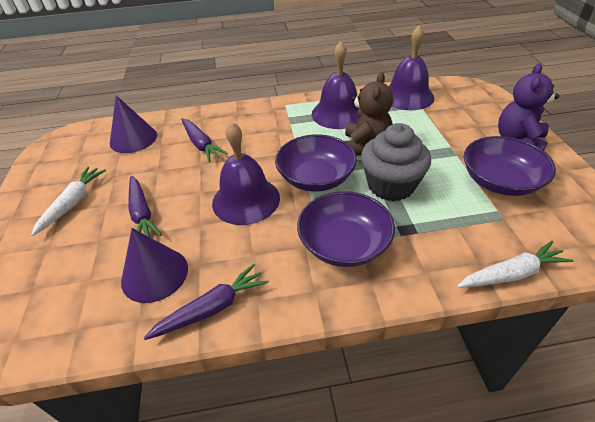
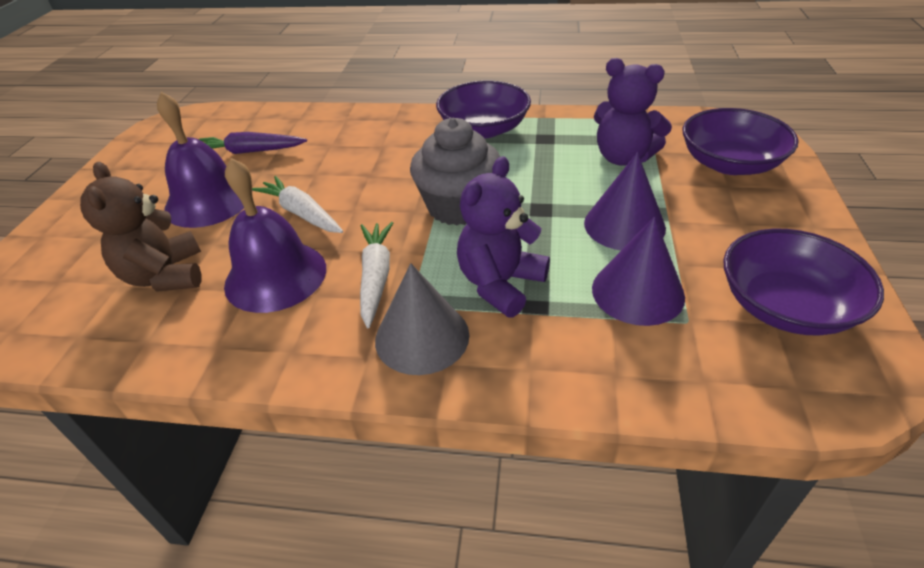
grey cone: none = 0 -> [375,263,469,375] = 1
purple bell: [212,122,280,225] [312,41,360,129] [388,25,435,110] = 3 -> [157,92,244,228] [224,158,326,313] = 2
purple carrot: [128,176,162,237] [144,264,268,340] [181,118,228,162] = 3 -> [199,132,307,154] = 1
purple teddy bear: [498,63,559,151] = 1 -> [457,156,550,317] [594,58,672,166] = 2

